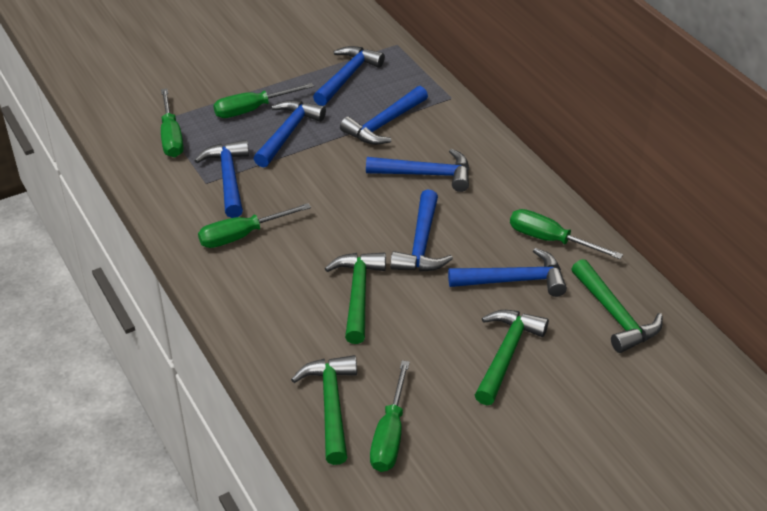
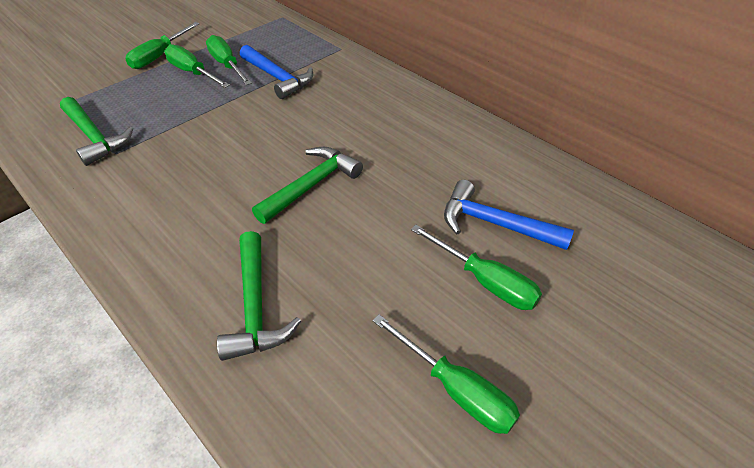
blue hammer: [194,140,249,218] [253,100,326,168] [313,46,385,106] [340,86,428,145] [366,149,469,192] [390,190,453,272] [448,248,567,297] = 7 -> [240,45,313,99] [444,180,574,250] = 2
green hammer: [291,355,357,465] [325,253,386,344] [475,310,549,405] [572,259,663,353] = 4 -> [60,97,133,166] [217,231,301,361] [252,147,363,224] = 3

